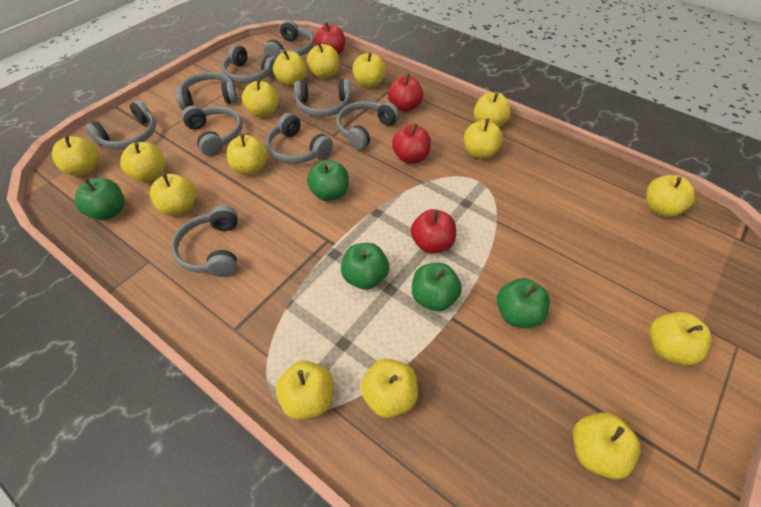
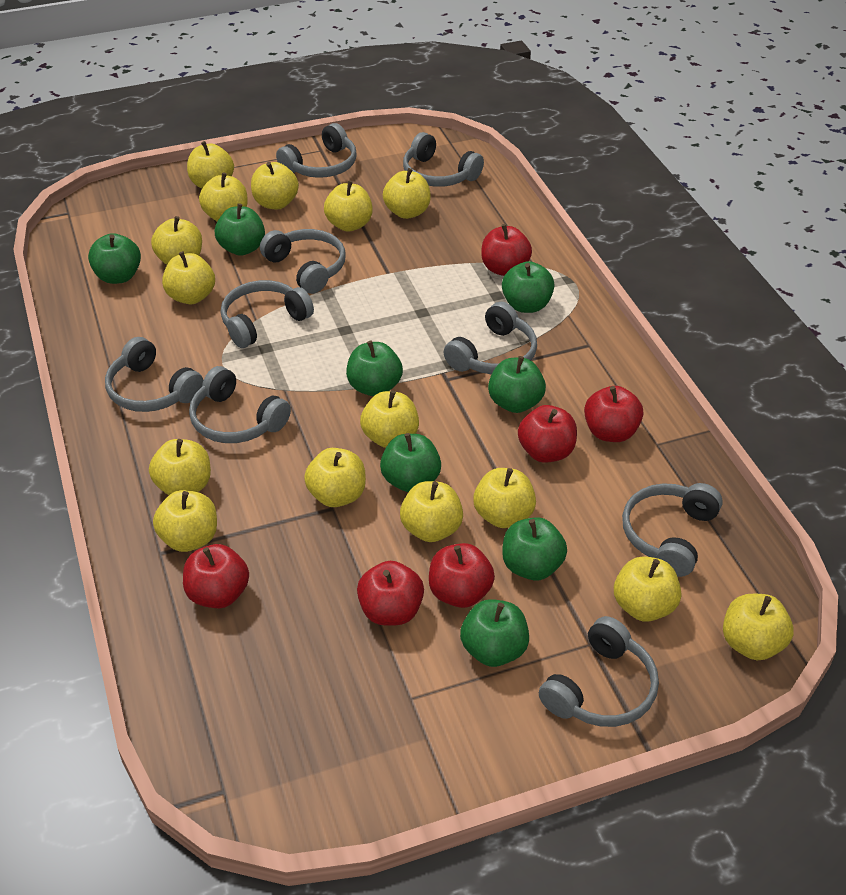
green apple: [75,178,125,220] [307,160,349,201] [341,243,389,290] [412,263,462,311] [497,278,550,328] = 5 -> [88,233,141,284] [215,203,265,256] [346,341,403,396] [380,433,441,492] [460,599,529,667] [488,356,546,413] [502,261,555,313] [502,517,567,580] = 8
red apple: [314,22,345,55] [388,73,423,112] [392,124,431,164] [411,209,456,254] = 4 -> [183,544,249,608] [357,561,424,625] [429,543,495,608] [481,224,532,276] [518,405,577,463] [584,386,643,442] = 6

